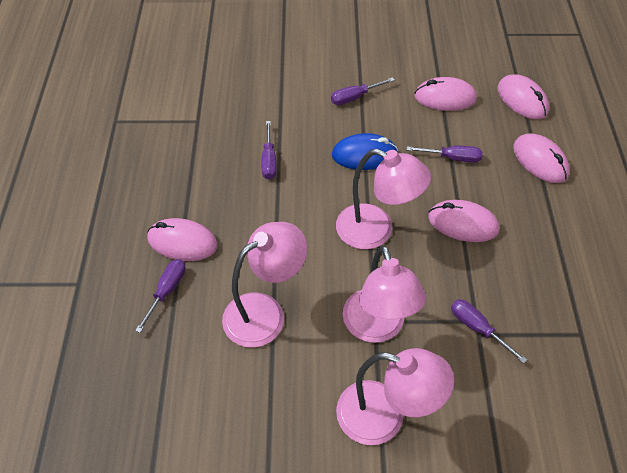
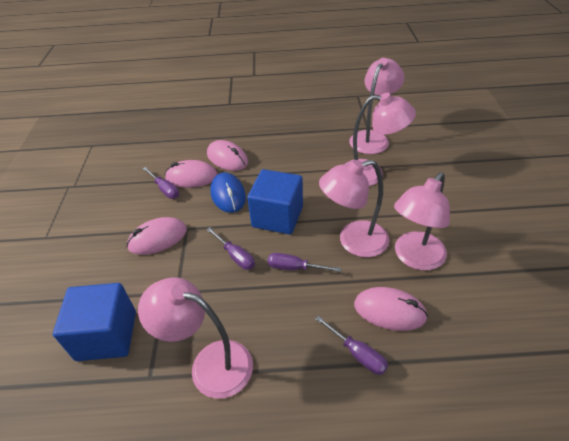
blue cube: none = 0 -> [53,283,136,361] [247,169,303,234] = 2
pink lamp: [222,222,308,347] [336,149,431,249] [336,348,454,445] [343,245,426,343] = 4 -> [138,277,253,399] [319,160,389,257] [344,93,416,186] [349,58,404,154] [394,172,450,270] = 5
pink mouse: [147,218,218,261] [414,77,477,111] [428,200,499,242] [498,75,549,119] [513,133,570,183] = 5 -> [127,217,187,255] [165,160,217,188] [207,140,248,171] [354,287,428,331] = 4
purple screwdriver: [135,259,186,333] [261,121,277,180] [331,77,395,105] [407,146,483,163] [451,299,527,363] = 5 -> [142,167,179,199] [206,227,255,270] [268,253,341,272] [315,316,388,375] = 4

